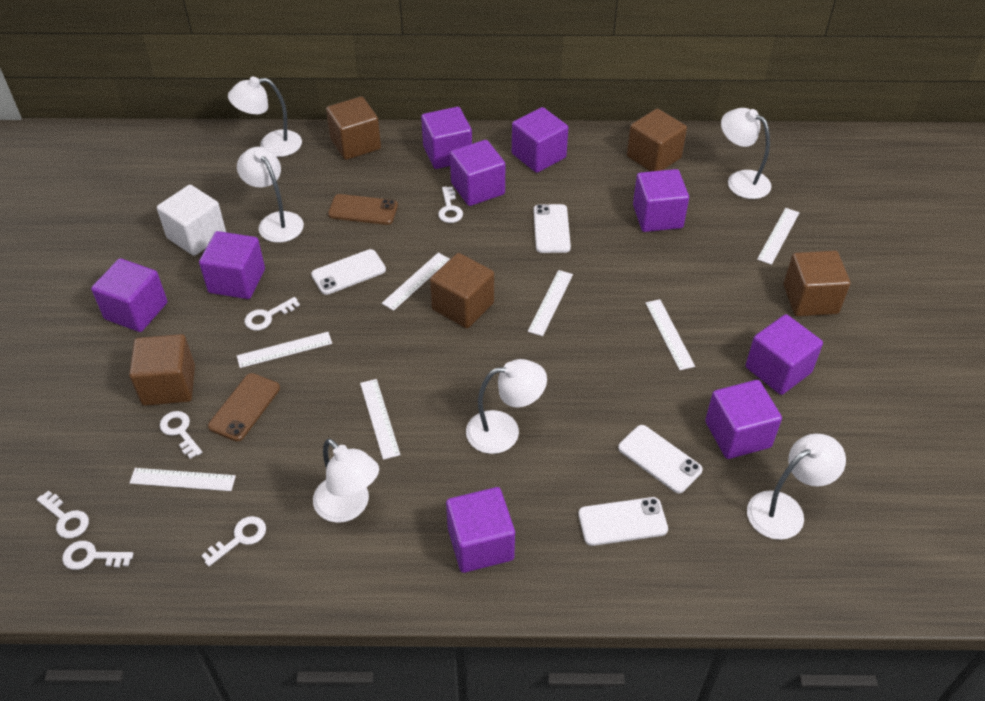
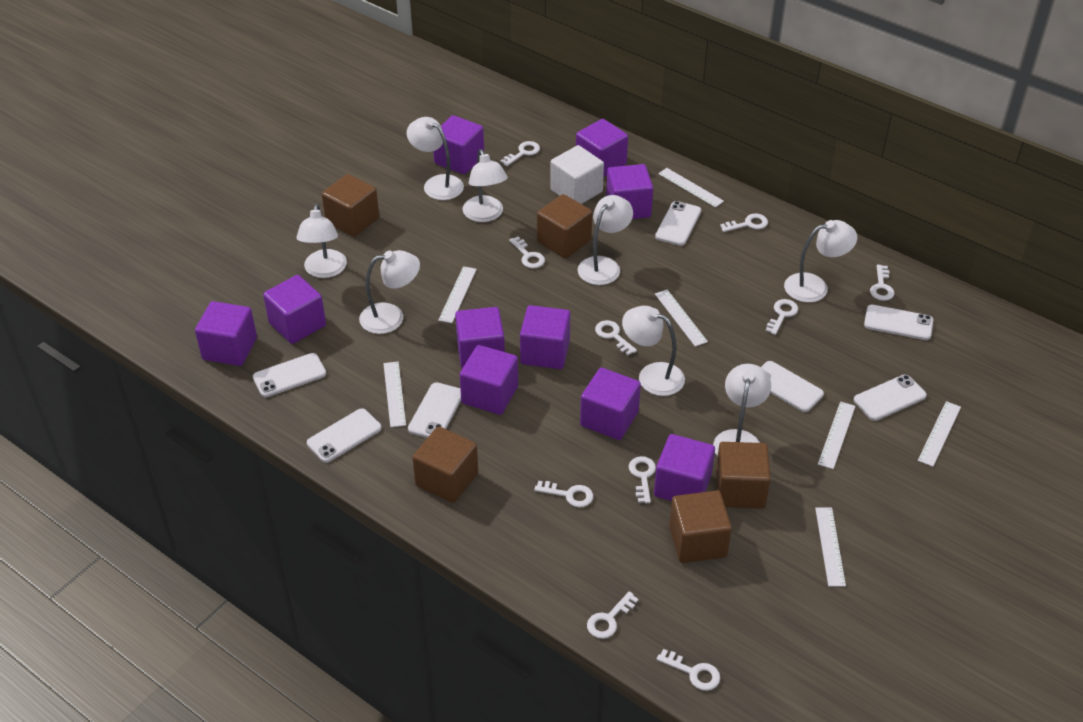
brown phone: [208,373,280,441] [328,194,398,225] = 2 -> none = 0
purple cube: [91,258,167,332] [199,231,265,299] [421,107,472,169] [446,487,515,573] [450,140,505,206] [512,107,568,173] [633,169,689,232] [705,380,782,459] [746,314,823,395] = 9 -> [195,301,257,366] [263,275,326,344] [433,115,484,174] [455,307,505,368] [460,345,518,415] [520,305,571,369] [576,119,628,178] [580,368,641,440] [606,164,653,219] [654,434,715,501] = 10
white key: [37,490,89,538] [62,541,133,570] [160,411,202,459] [201,516,266,566] [245,297,300,330] [438,186,463,223] = 6 -> [501,141,540,166] [509,236,545,269] [534,481,593,508] [587,591,639,639] [595,320,637,356] [629,456,656,503] [657,649,720,691] [720,214,768,232] [766,299,798,335] [870,265,894,301] = 10
white lamp: [228,77,302,157] [237,147,304,243] [313,439,379,523] [466,359,547,454] [721,108,771,199] [747,434,846,540] = 6 -> [296,203,347,278] [359,250,420,334] [407,117,464,200] [462,149,508,222] [578,195,633,285] [622,306,685,396] [713,364,771,457] [784,220,857,303] = 8
white phone: [311,249,386,295] [534,204,571,253] [578,497,668,546] [618,425,703,493] = 4 -> [253,353,326,397] [307,408,382,463] [408,382,461,438] [655,201,701,246] [761,361,824,412] [854,375,927,421] [864,305,933,340] = 7

